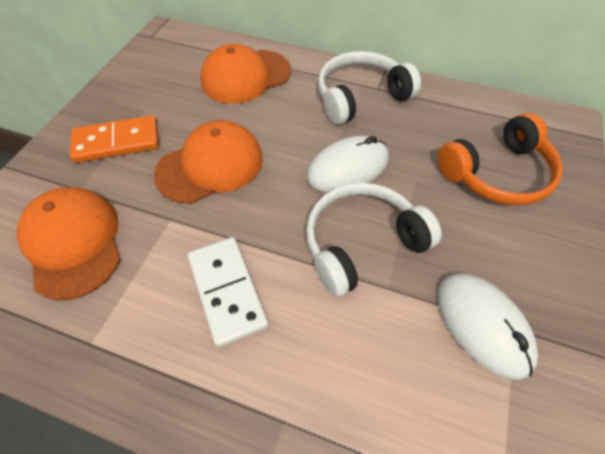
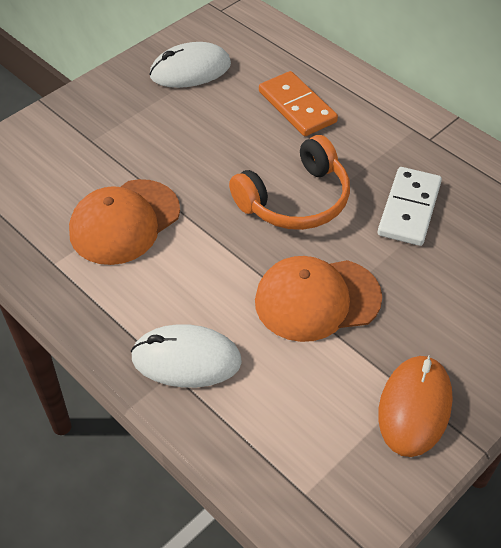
orange cap: [17,187,120,300] [154,120,263,204] [201,44,291,104] = 3 -> [69,179,180,265] [255,256,382,342] = 2
orange mouse: none = 0 -> [378,355,453,457] = 1
white headphones: [306,183,442,297] [318,51,421,125] = 2 -> none = 0

